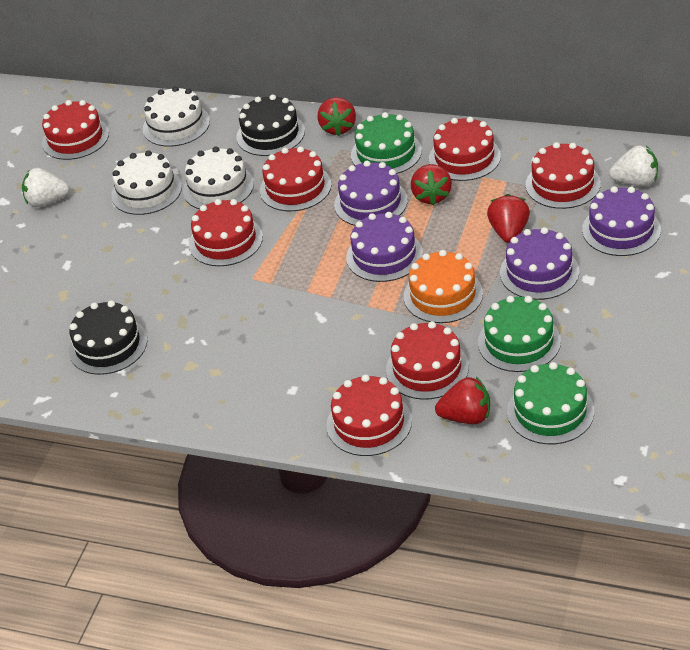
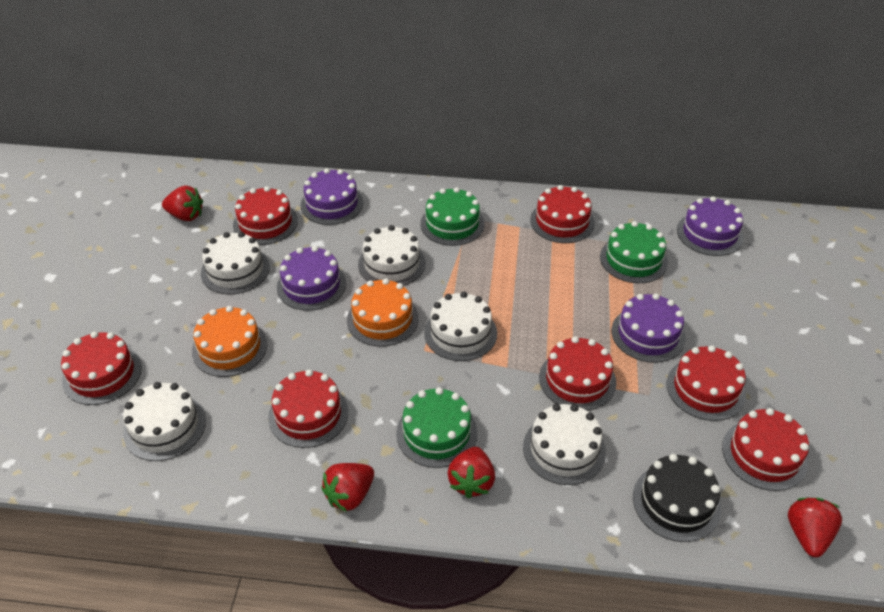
black cake: [69,300,147,375] [236,94,305,156] = 2 -> [633,454,721,542] = 1
orange cake: [404,250,483,323] = 1 -> [192,306,267,377] [347,278,419,347] = 2
white cake: [111,150,182,215] [143,86,210,147] [183,147,254,209] = 3 -> [123,382,206,461] [201,232,270,294] [358,225,426,286] [424,292,497,361] [523,404,606,485] = 5
white strawberry: [22,168,69,207] [609,145,658,186] = 2 -> none = 0

